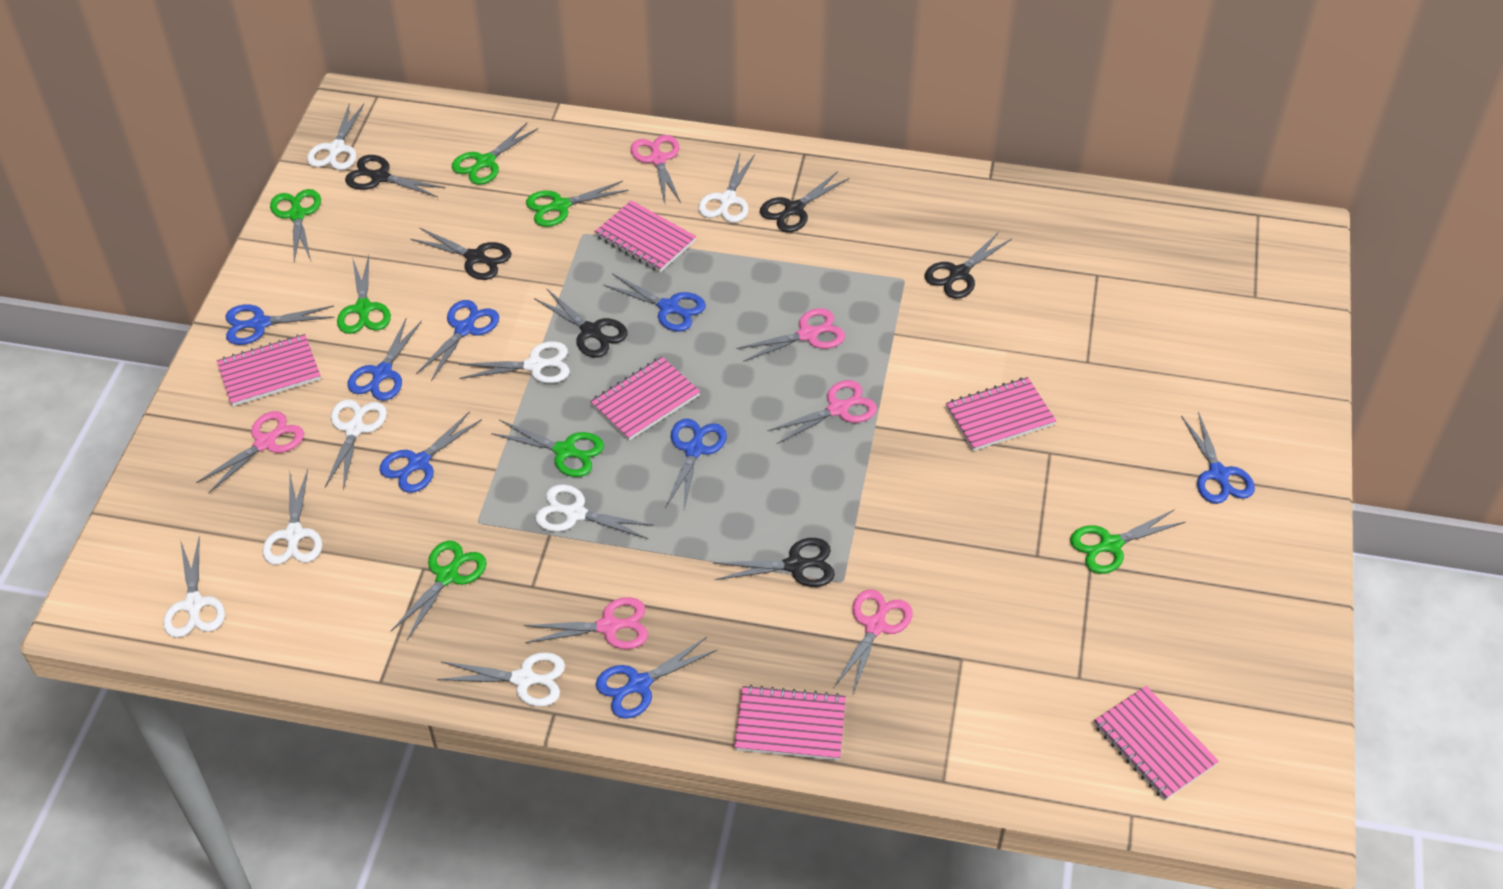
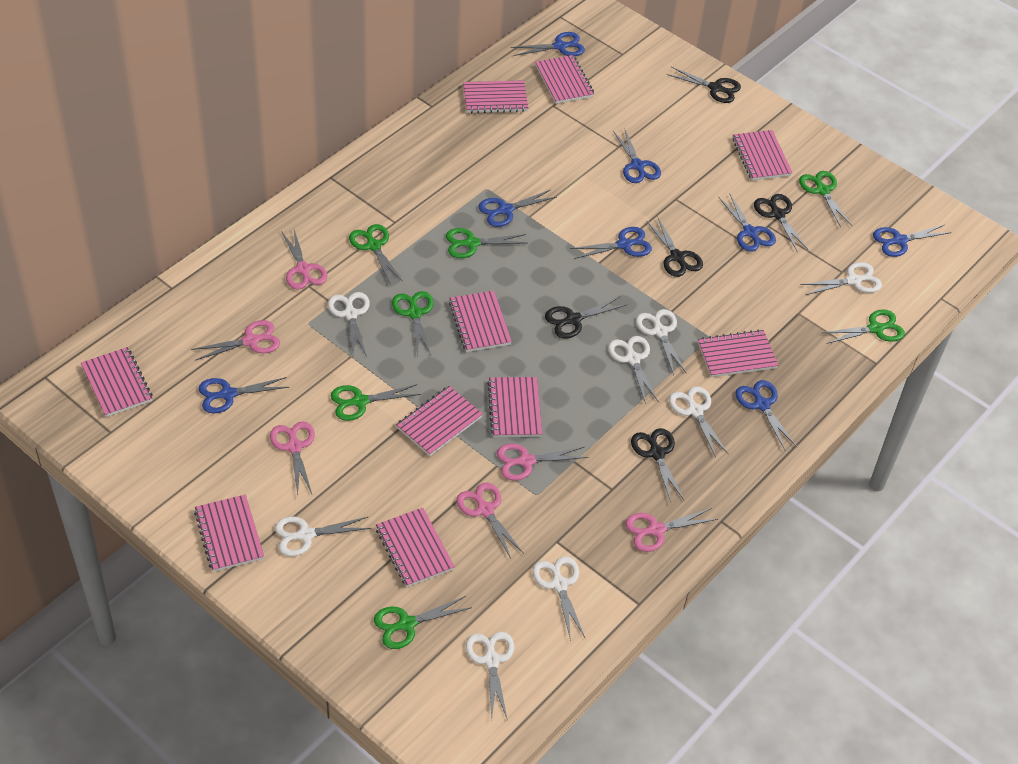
black scissors: [345,155,446,197] [411,227,512,280] [534,288,628,358] [713,538,835,587] [760,171,849,232] [925,232,1012,299] = 6 -> [545,297,626,339] [631,428,685,502] [646,218,703,277] [667,67,741,103] [754,194,809,252] = 5
pink notebook: [217,334,321,406] [590,356,700,440] [595,200,696,272] [734,685,846,760] [946,377,1056,451] [1094,686,1219,800] = 6 -> [81,347,153,417] [194,495,264,572] [376,508,455,587] [396,386,483,456] [449,291,512,352] [463,80,528,113] [487,377,542,437] [535,55,594,104] [698,329,778,377] [732,130,792,180] = 10

